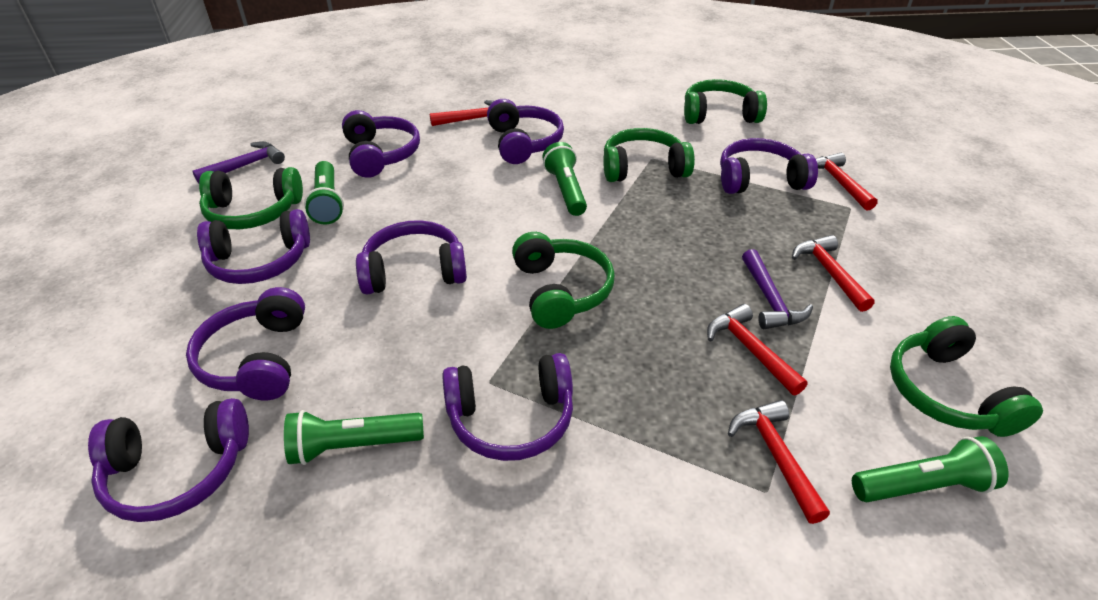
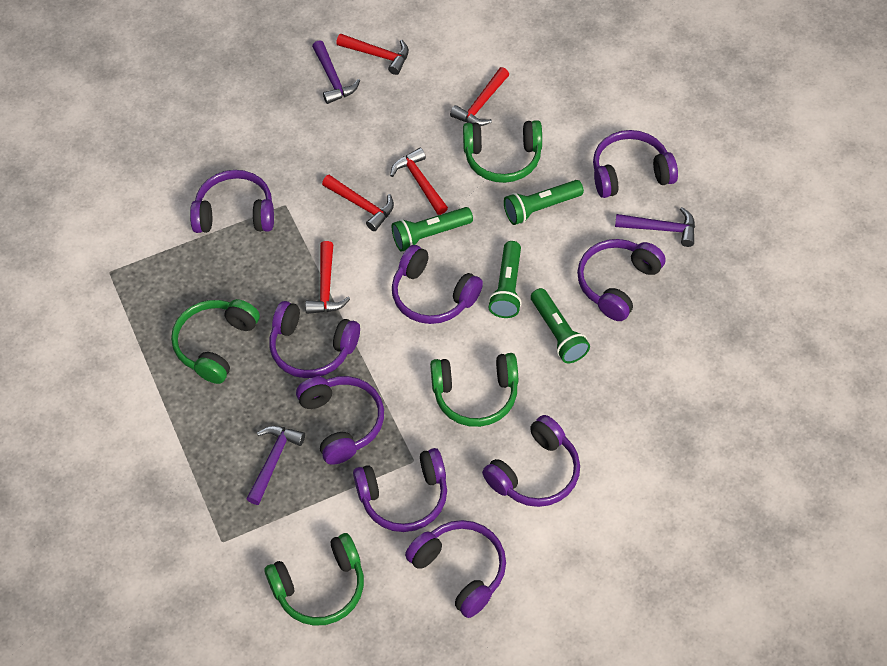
green headphones: [199,167,303,229] [512,232,615,329] [603,128,695,182] [684,79,767,124] [890,316,1043,437] = 5 -> [171,299,260,384] [264,533,364,626] [430,353,518,427] [463,120,542,183] = 4
purple hammer: [192,141,285,183] [742,249,813,329] = 2 -> [247,426,305,505] [312,40,360,104] [615,207,695,247] = 3
purple headphones: [88,398,249,522] [186,287,305,400] [197,209,310,284] [342,110,420,178] [356,220,467,295] [442,353,573,461] [487,99,564,164] [720,138,818,194] = 8 -> [190,170,274,233] [269,301,360,378] [296,376,384,465] [353,448,447,532] [392,245,483,324] [405,520,506,618] [482,415,580,507] [577,239,666,321] [593,130,678,198] = 9

